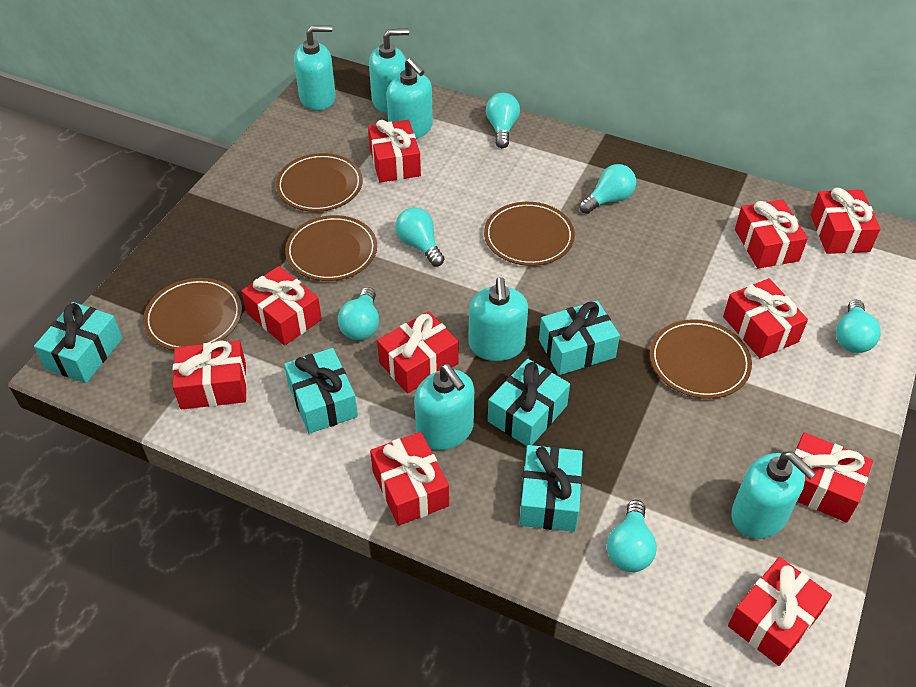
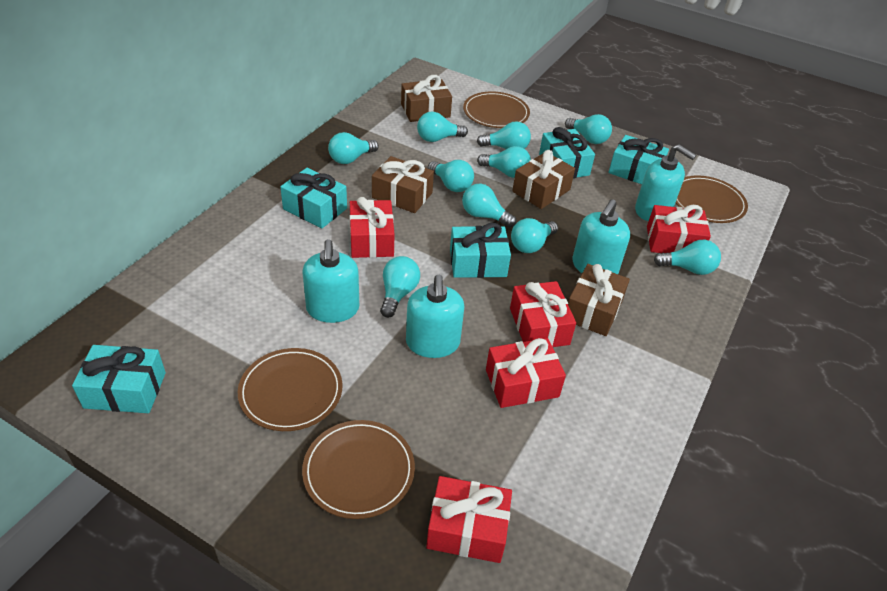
brown gift: none = 0 -> [372,156,434,213] [401,75,452,122] [512,150,575,209] [568,264,630,336] = 4
brown plate: [143,278,242,350] [276,153,363,212] [285,215,377,281] [484,202,575,266] [650,319,752,399] = 5 -> [238,348,342,431] [302,420,415,519] [463,91,530,128] [676,176,748,223] = 4
red gift: [173,340,247,409] [241,266,322,346] [368,120,421,183] [370,432,449,526] [377,311,459,394] [723,278,808,358] [728,557,832,666] [735,199,808,268] [794,432,873,523] [811,188,880,254] = 10 -> [349,197,394,258] [426,476,512,563] [486,338,566,408] [510,281,576,347] [647,205,711,253] = 5
turquoise light bulb: [338,287,379,340] [395,207,445,266] [486,93,520,148] [579,164,636,214] [607,500,657,572] [836,300,881,353] = 6 -> [328,132,379,164] [380,256,420,318] [417,112,468,142] [428,160,474,192] [462,184,516,228] [477,121,531,149] [477,146,531,178] [511,218,558,253] [565,114,612,144] [654,240,721,275] = 10
turquoise soap dispenser: [294,25,336,110] [369,29,409,114] [387,58,433,139] [414,364,474,450] [469,277,528,361] [731,452,817,539] = 6 -> [302,239,359,323] [406,275,464,358] [572,199,630,274] [635,144,696,221] = 4

